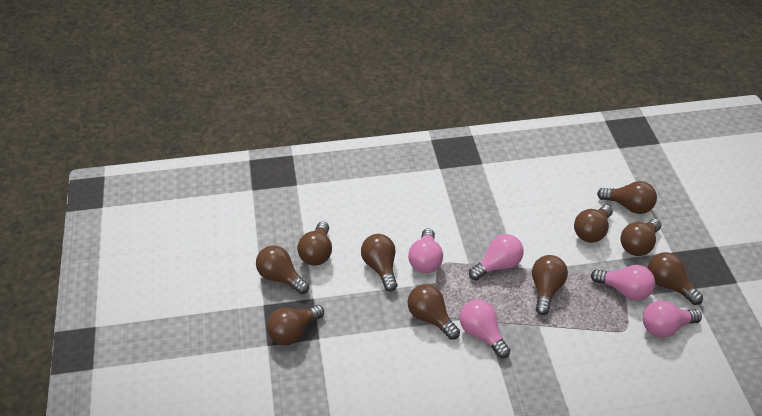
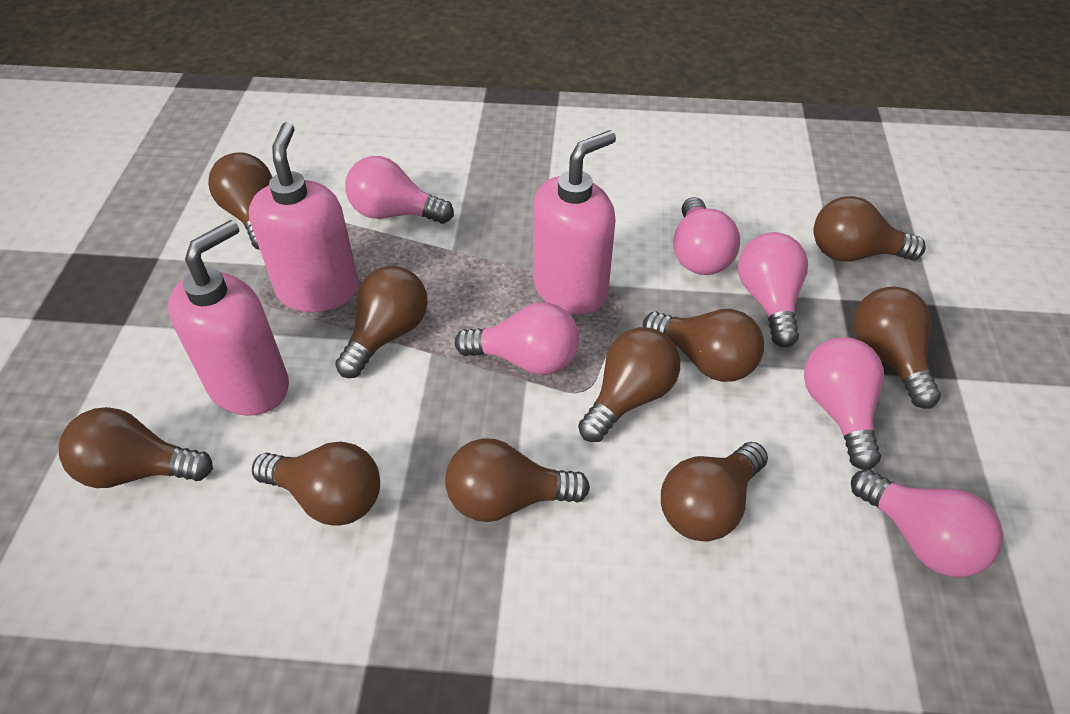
pink light bulb: [408,228,443,273] [460,300,510,358] [469,234,524,280] [591,265,655,301] [643,300,702,338] = 5 -> [345,156,454,224] [455,303,579,375] [673,197,740,275] [738,232,808,347] [804,337,884,470] [851,469,1003,577] = 6
pink soap dispenser: none = 0 -> [168,220,289,416] [249,122,359,312] [533,130,616,315] = 3

